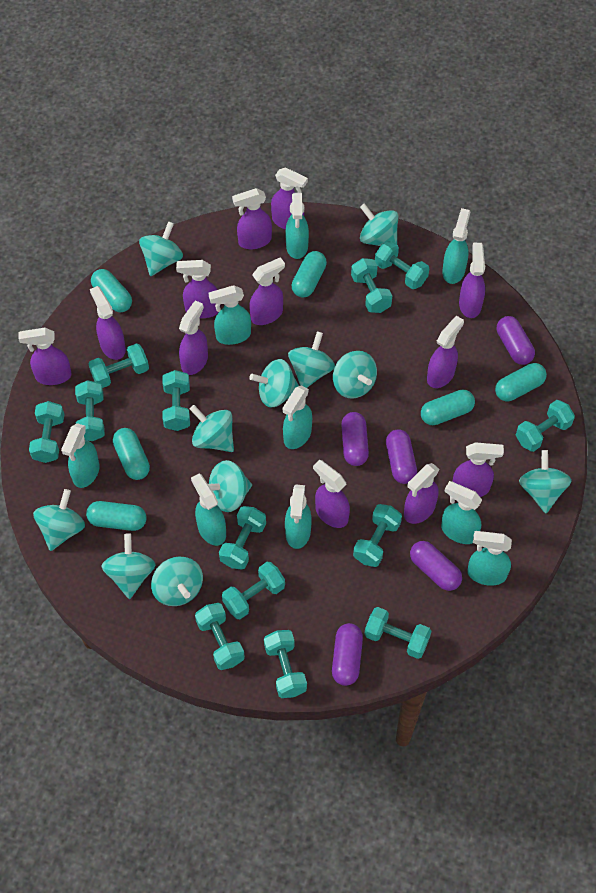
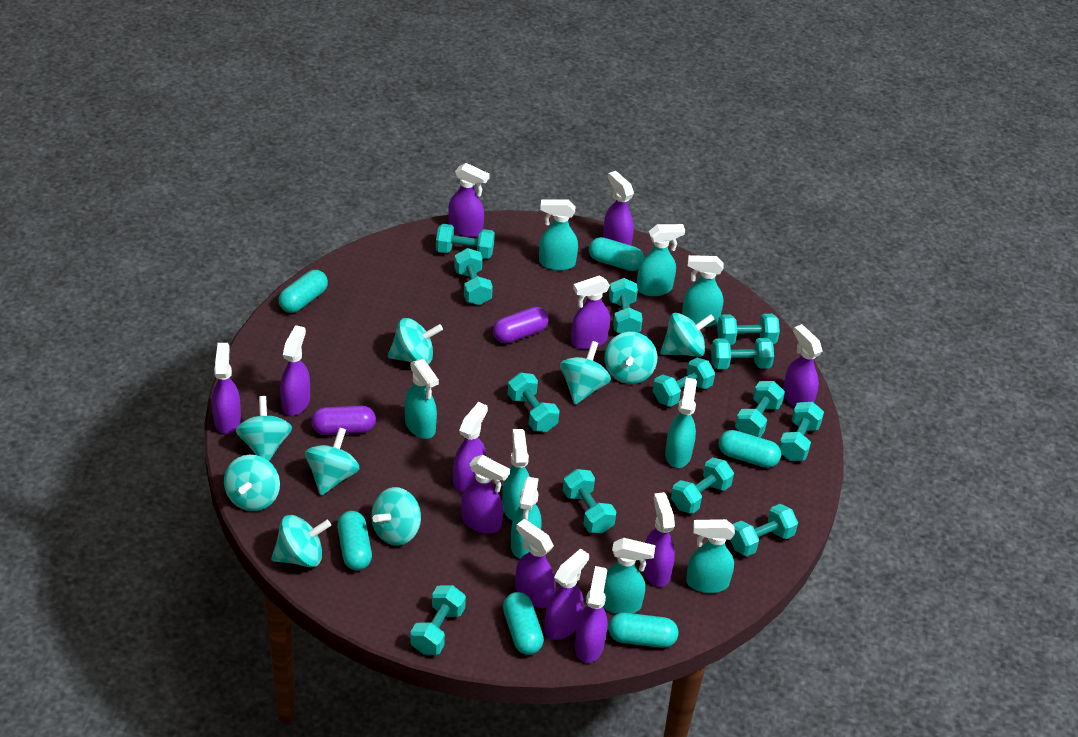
purple capsule: [332,623,363,686] [341,412,369,466] [386,429,417,484] [410,541,462,591] [497,316,535,365] = 5 -> [311,406,376,435] [493,307,548,343] = 2
turquoise spinning top: [33,489,85,551] [102,533,155,599] [139,221,183,276] [151,557,203,606] [190,405,234,452] [208,460,252,512] [249,359,299,407] [288,331,335,388] [333,351,377,399] [360,203,398,246] [519,450,572,513] = 11 -> [224,455,280,511] [235,396,292,461] [271,515,331,567] [305,427,360,495] [371,487,421,546] [388,318,443,365] [560,341,611,404] [604,332,657,384] [660,313,715,357] = 9

